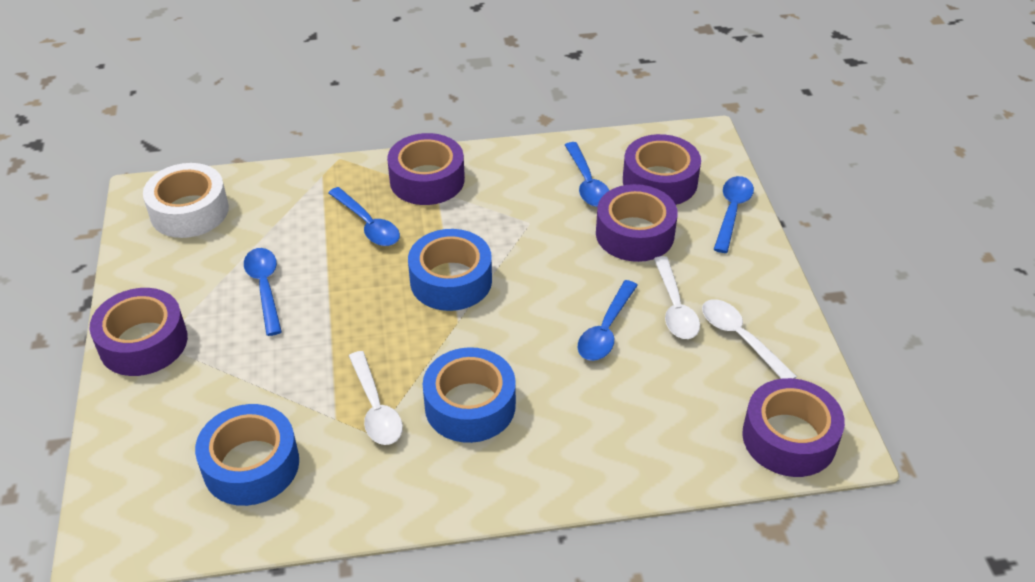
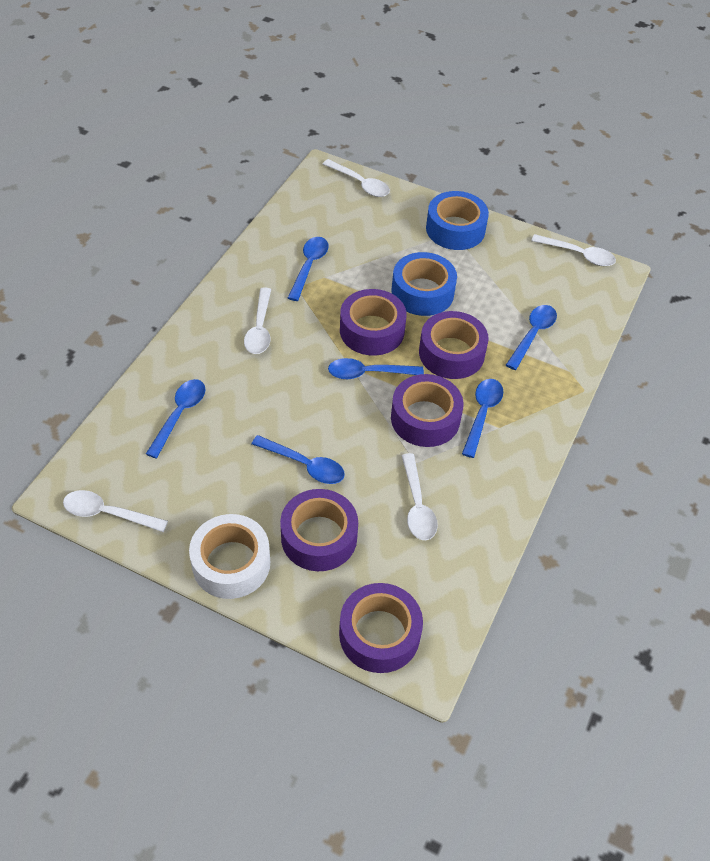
blue spoon: [244,248,282,336] [328,187,400,246] [565,142,610,207] [578,280,638,361] [713,176,754,253] = 5 -> [146,379,205,458] [251,435,345,484] [288,237,329,301] [328,358,424,379] [462,379,503,458] [506,305,557,370] = 6
blue tape: [195,404,299,506] [408,229,492,311] [423,347,516,443] = 3 -> [392,252,457,316] [426,191,489,250] = 2
white spoon: [349,351,403,445] [654,256,700,339] [702,299,797,379] = 3 -> [63,490,168,532] [244,287,271,354] [323,159,390,197] [401,453,438,540] [531,234,616,266] = 5

